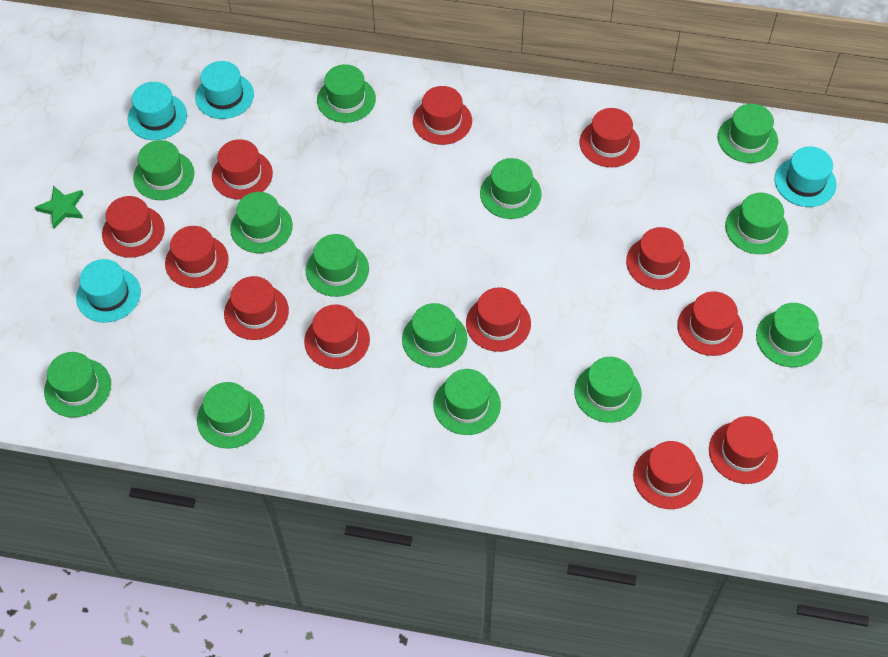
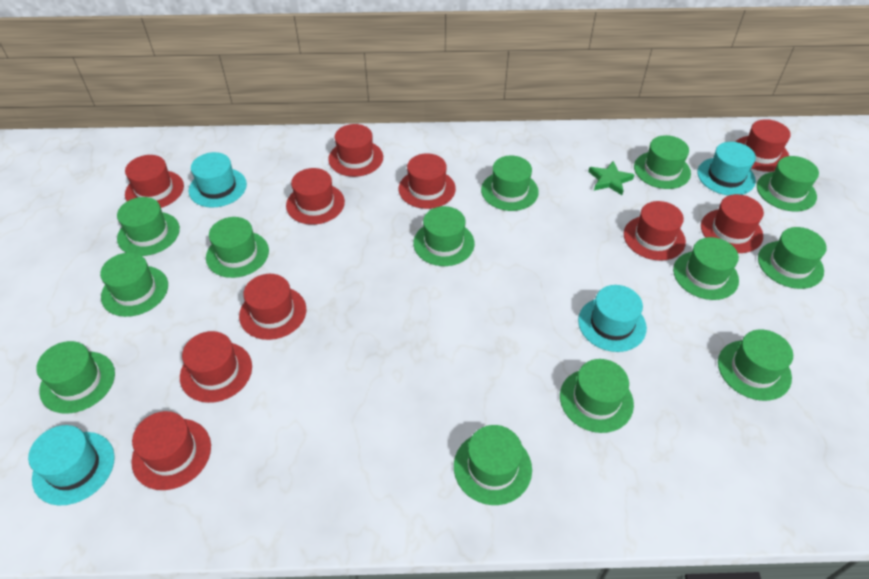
red hat: [102,196,165,258] [165,226,229,288] [212,139,273,200] [224,276,289,340] [304,304,370,369] [413,86,472,145] [466,287,531,352] [580,108,640,167] [626,227,690,290] [633,441,703,509] [677,291,743,356] [709,416,778,484] = 12 -> [125,155,184,208] [131,411,211,490] [180,331,252,403] [239,274,306,340] [286,168,345,225] [328,124,383,177] [399,153,456,209] [624,201,686,261] [701,194,764,253] [736,119,791,172] = 10

